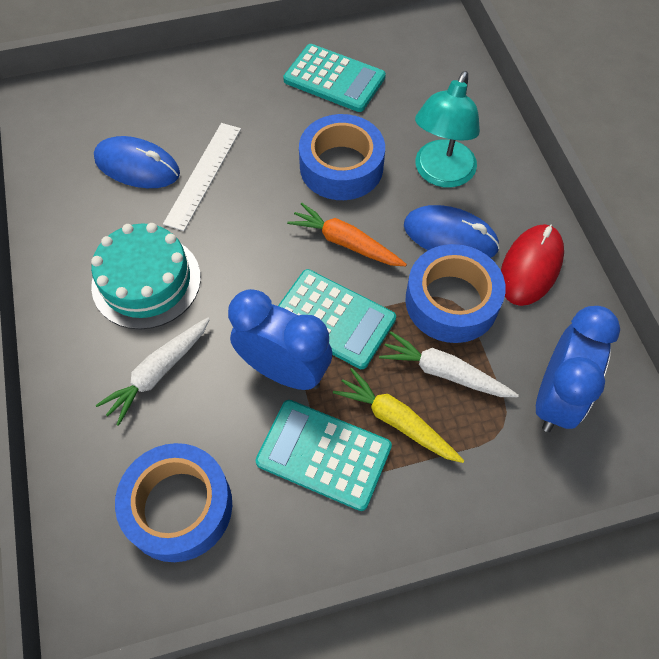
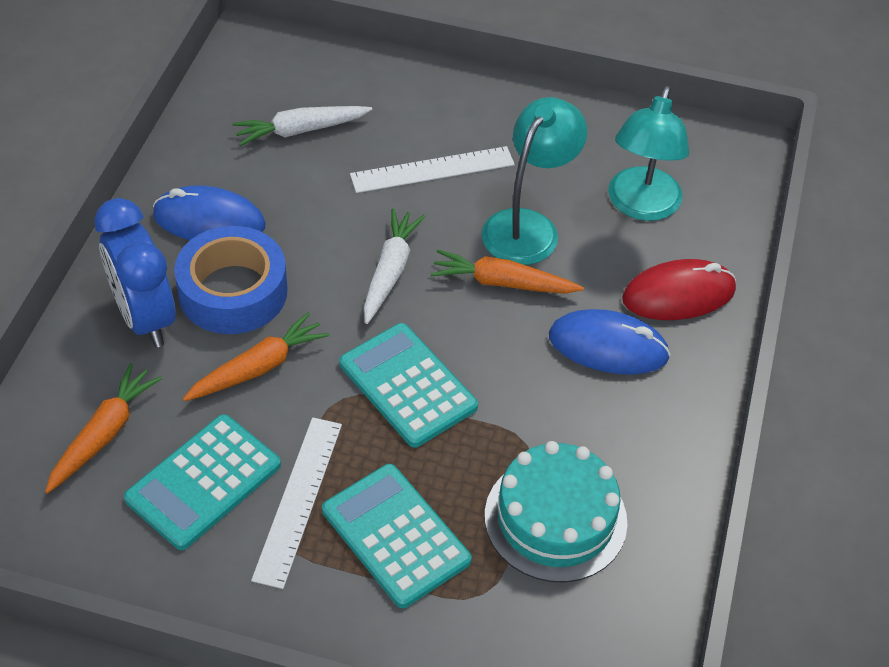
blue clock: [228,289,332,390] [536,306,620,432] = 2 -> [95,198,176,347] = 1
blue tape: [115,443,232,562] [299,114,385,200] [405,244,506,343] = 3 -> [174,226,288,334] = 1
orange carrot: [287,203,407,266] = 1 -> [45,363,162,494] [183,312,329,401] [431,249,584,293] = 3
turquoise lamp: [415,71,480,188] = 1 -> [482,97,587,265] [608,86,689,221] = 2
white ruler: [163,123,241,231] = 1 -> [251,417,342,589] [350,146,515,193] = 2
yellow carrot: [333,368,464,463] = 1 -> none = 0

